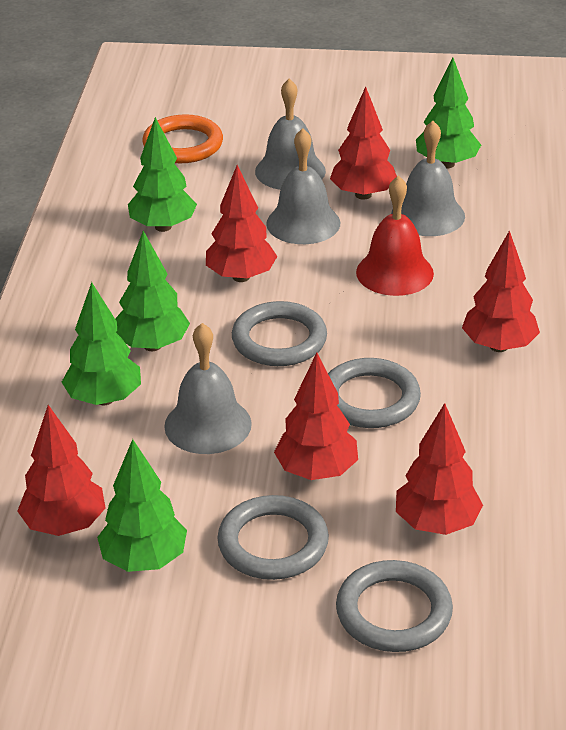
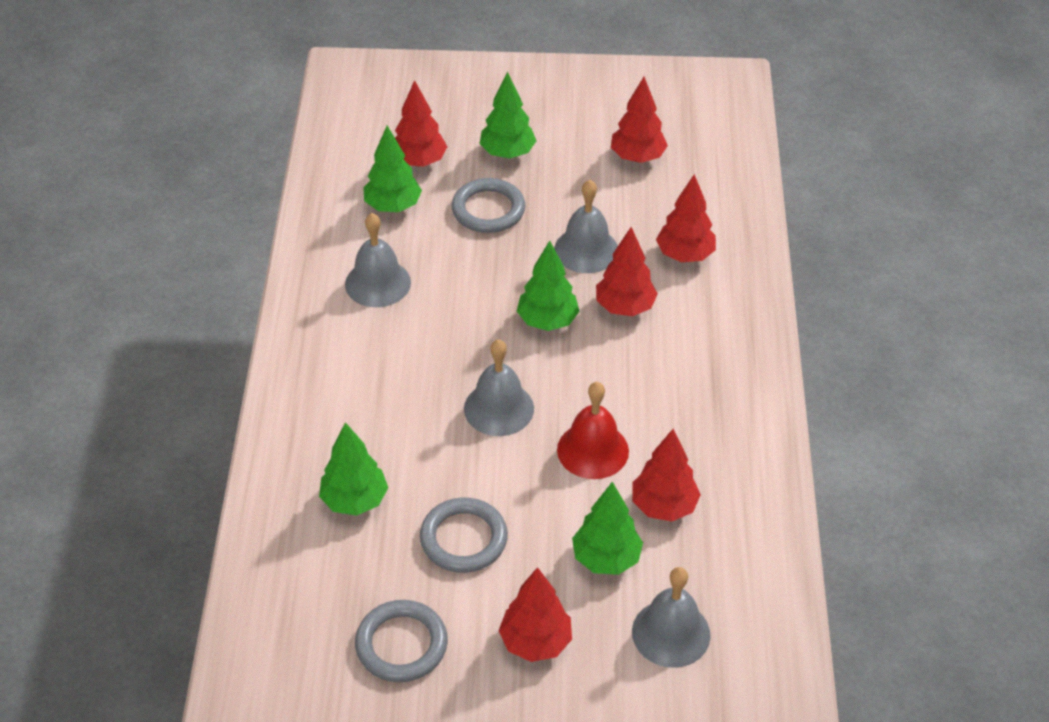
grey ring: [217,495,329,580] [232,301,327,366] [328,358,421,428] [336,560,453,652] = 4 -> [355,600,448,682] [420,497,508,573] [452,178,525,233] = 3
orange ring: [143,114,223,163] = 1 -> none = 0

